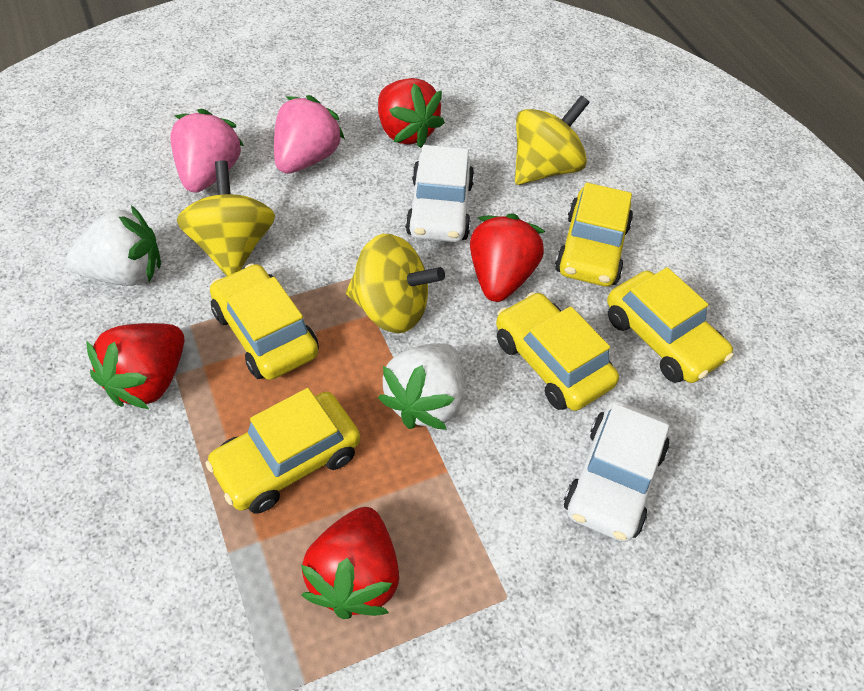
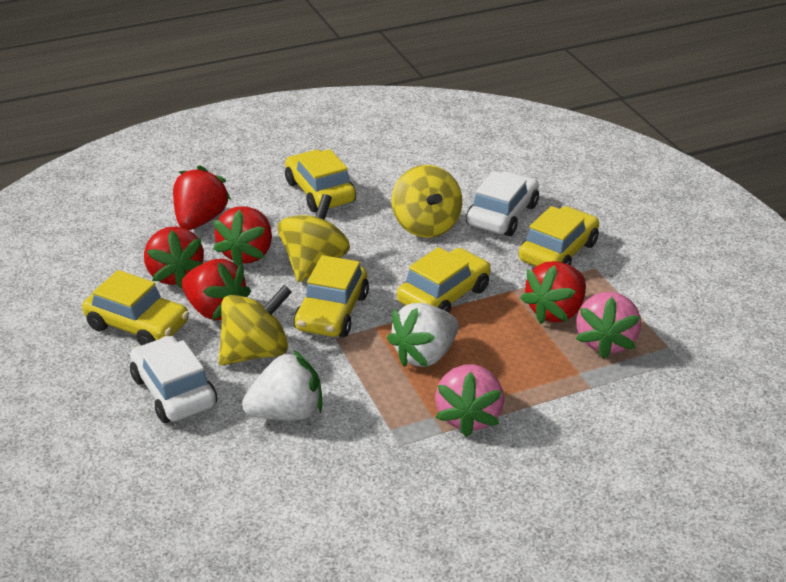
red strawberry: [86,323,184,410] [301,507,399,619] [378,78,445,148] [470,214,545,302] = 4 -> [144,226,204,289] [173,165,231,230] [181,259,251,320] [213,206,272,266] [520,261,586,324] = 5

